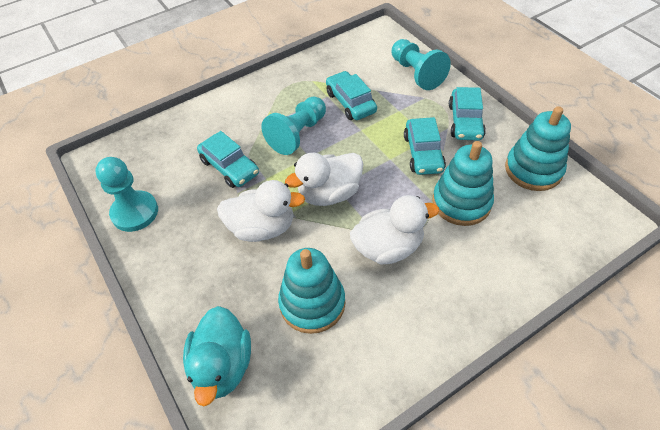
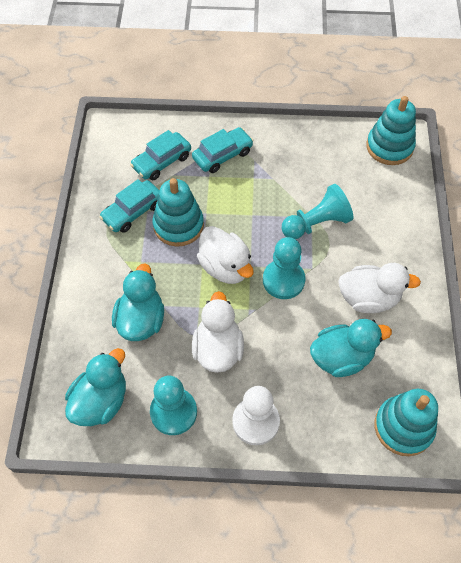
turquoise car: [197,131,259,188] [326,71,377,120] [404,117,446,175] [449,87,486,140] = 4 -> [99,179,160,233] [130,130,191,180] [192,127,254,173] = 3
turquoise duck: [183,306,251,406] = 1 -> [65,348,126,426] [112,264,164,341] [310,319,392,377] = 3
white pawn: none = 0 -> [232,386,280,445] = 1

